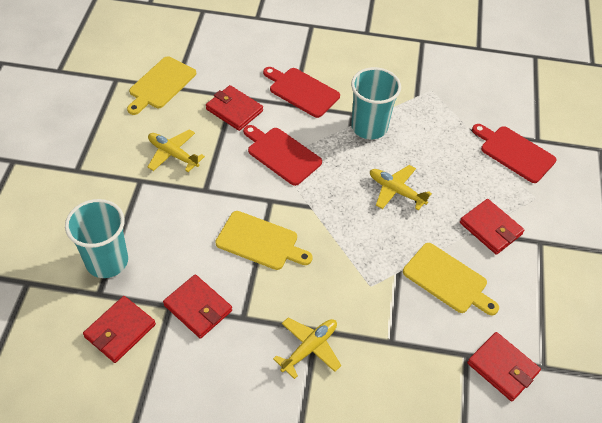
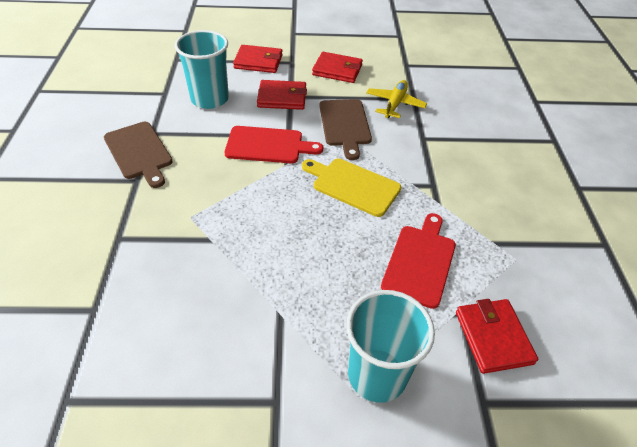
brown cutting board: none = 0 -> [104,122,173,188] [319,99,372,160] = 2
red cutting board: [243,125,322,186] [263,67,340,118] [472,124,556,183] = 3 -> [225,126,323,163] [381,213,456,309] = 2
red wallet: [83,296,156,363] [163,274,232,339] [206,85,263,131] [460,199,524,255] [467,332,541,401] = 5 -> [233,45,283,73] [257,80,307,110] [312,52,363,83] [456,299,538,374] = 4
yellow cutting board: [127,56,196,115] [215,211,313,270] [403,243,499,315] = 3 -> [302,159,401,217] = 1
yellow plane: [147,129,205,172] [273,318,341,379] [370,165,432,210] = 3 -> [366,80,427,118] = 1

